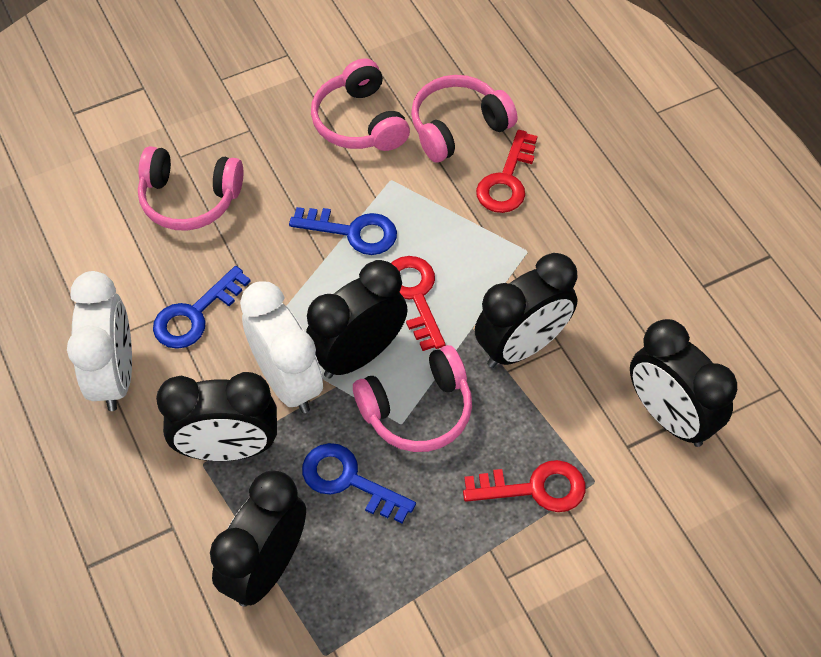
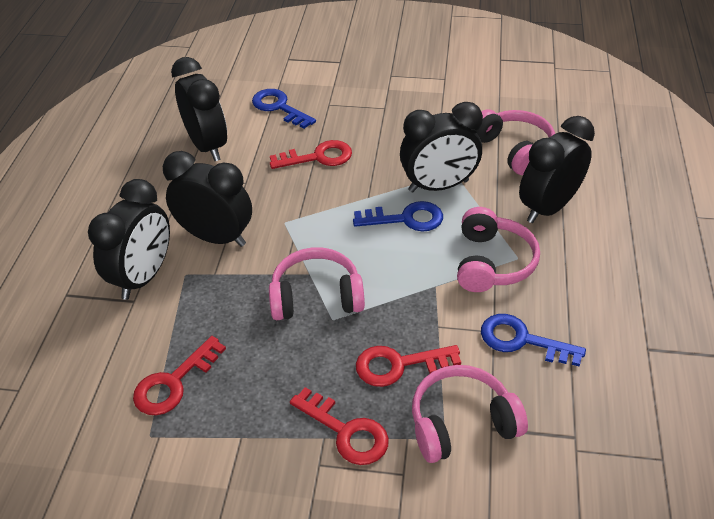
red key: [392,256,445,351] [463,460,586,512] [476,130,537,213] = 3 -> [133,336,226,415] [270,140,352,169] [290,387,389,465] [356,345,461,387] = 4
white clock: [67,271,132,411] [240,281,323,413] = 2 -> none = 0

